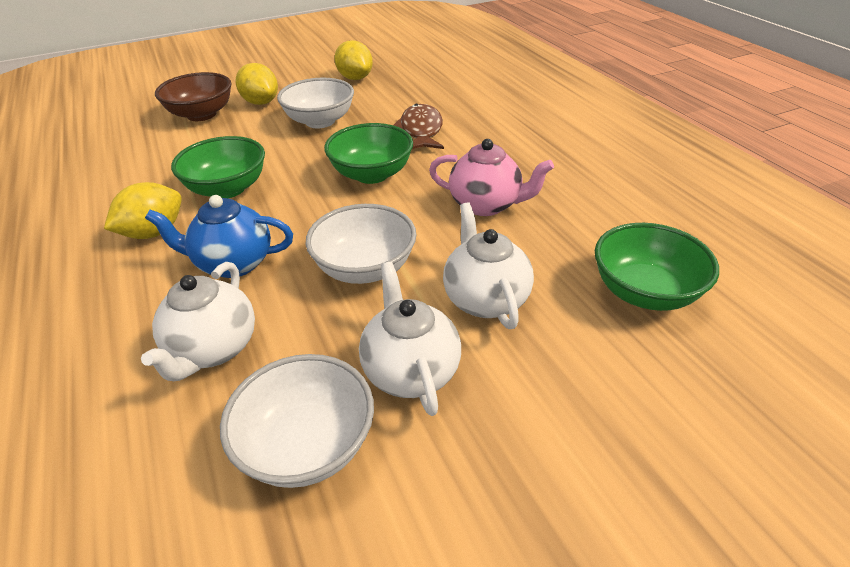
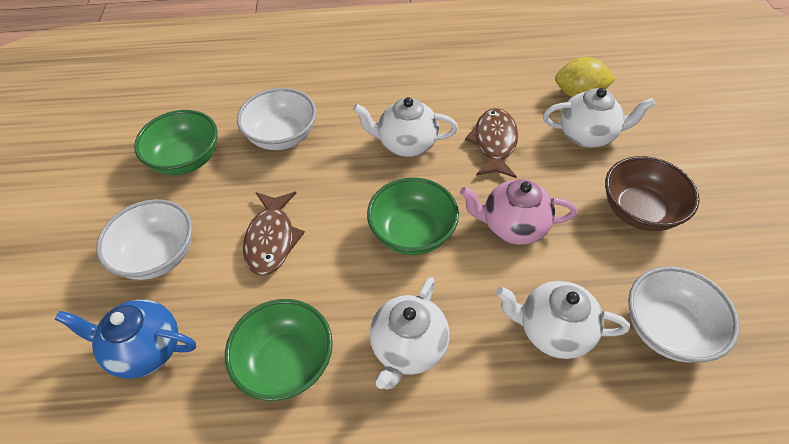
brown fish: [394,104,444,149] = 1 -> [243,192,305,276] [465,108,518,178] = 2
white teapot: [141,262,255,381] [359,262,461,416] [443,202,534,329] = 3 -> [353,97,458,157] [370,277,449,389] [496,281,630,359] [543,88,655,147] = 4
yellow lemon: [104,182,182,239] [236,63,278,105] [334,40,373,80] = 3 -> [555,57,615,97] = 1

